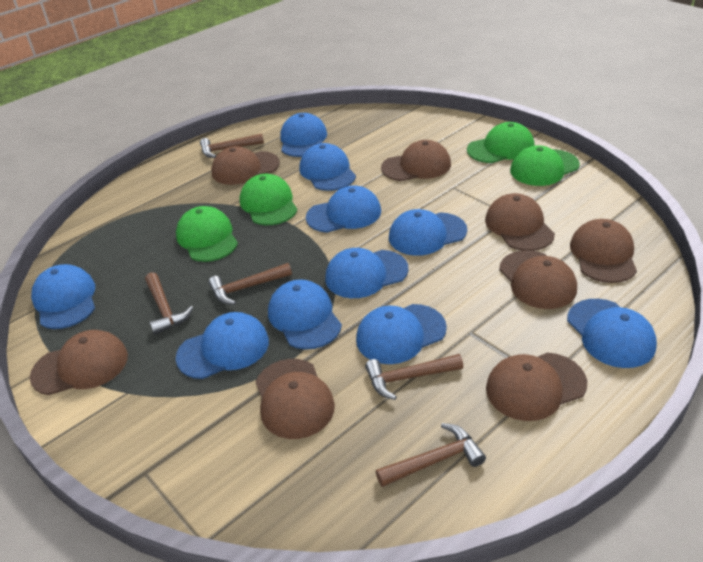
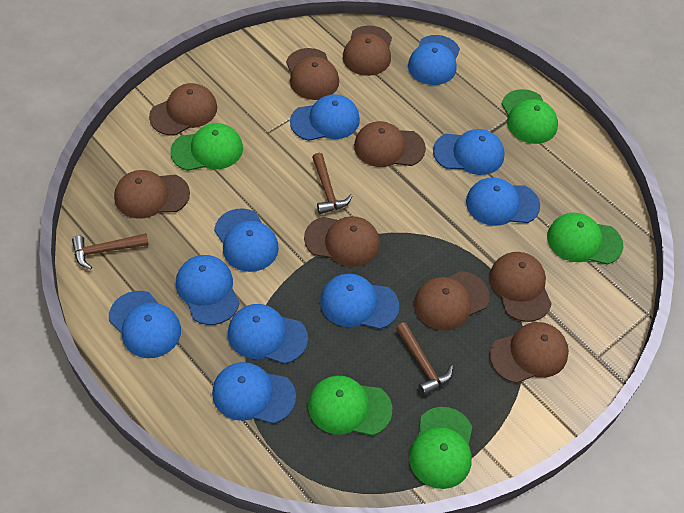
brown cap: [30,330,128,395] [211,146,280,185] [256,359,335,439] [381,140,451,181] [485,193,555,251] [486,353,587,421] [499,250,577,309] [570,219,637,283] = 8 -> [114,170,190,219] [149,83,217,136] [286,48,339,100] [304,216,380,267] [343,25,392,76] [354,121,426,167] [414,271,490,330] [489,252,552,322] [490,322,569,383] = 9
brown hammer: [145,272,193,335] [200,133,264,158] [208,263,292,305] [365,354,463,400] [376,423,486,487] = 5 -> [72,233,149,269] [312,153,353,214] [396,322,453,396] = 3
green cap: [176,206,238,262] [240,174,298,225] [467,122,535,163] [510,145,580,186] = 4 -> [170,123,243,171] [308,376,392,436] [409,407,472,489] [501,89,558,144] [547,213,623,265] = 5

